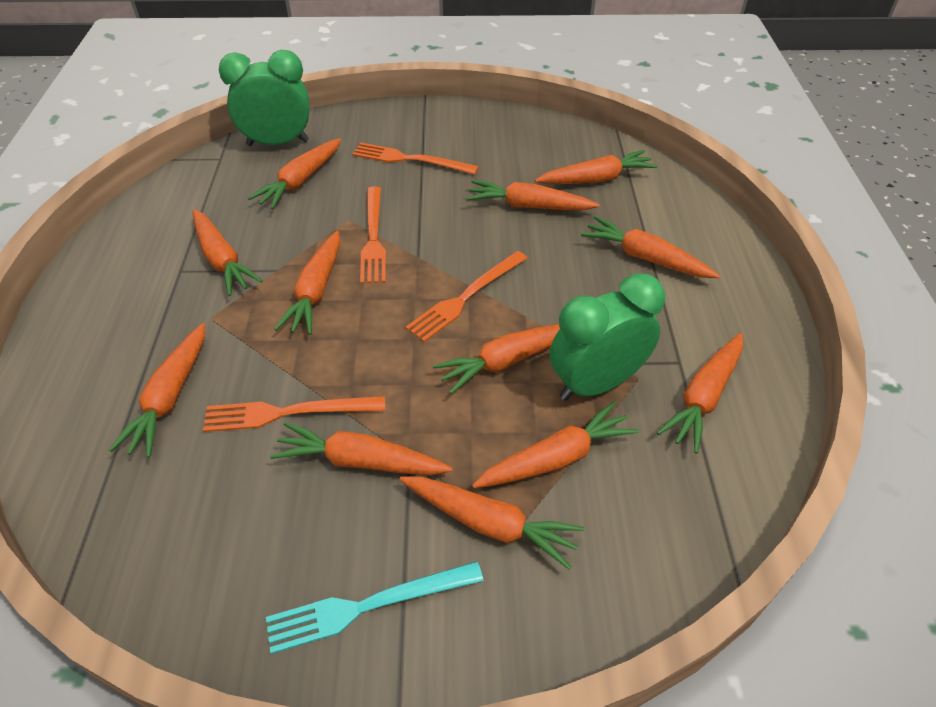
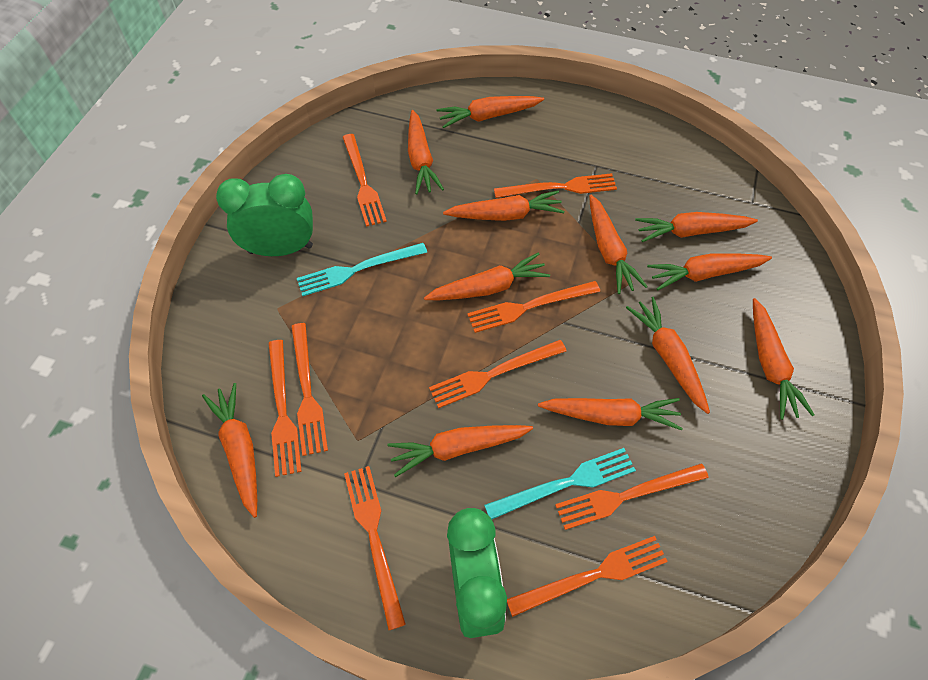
orange fork: [203,396,385,432] [352,143,479,174] [360,186,386,284] [406,251,527,342] = 4 -> [268,340,302,477] [291,323,328,456] [343,134,387,227] [344,466,406,630] [429,340,567,408] [467,281,600,333] [494,173,617,198] [507,536,668,617] [555,463,709,530] = 9
turquoise fork: [266,561,484,654] = 1 -> [297,243,427,296] [484,448,636,519] = 2

